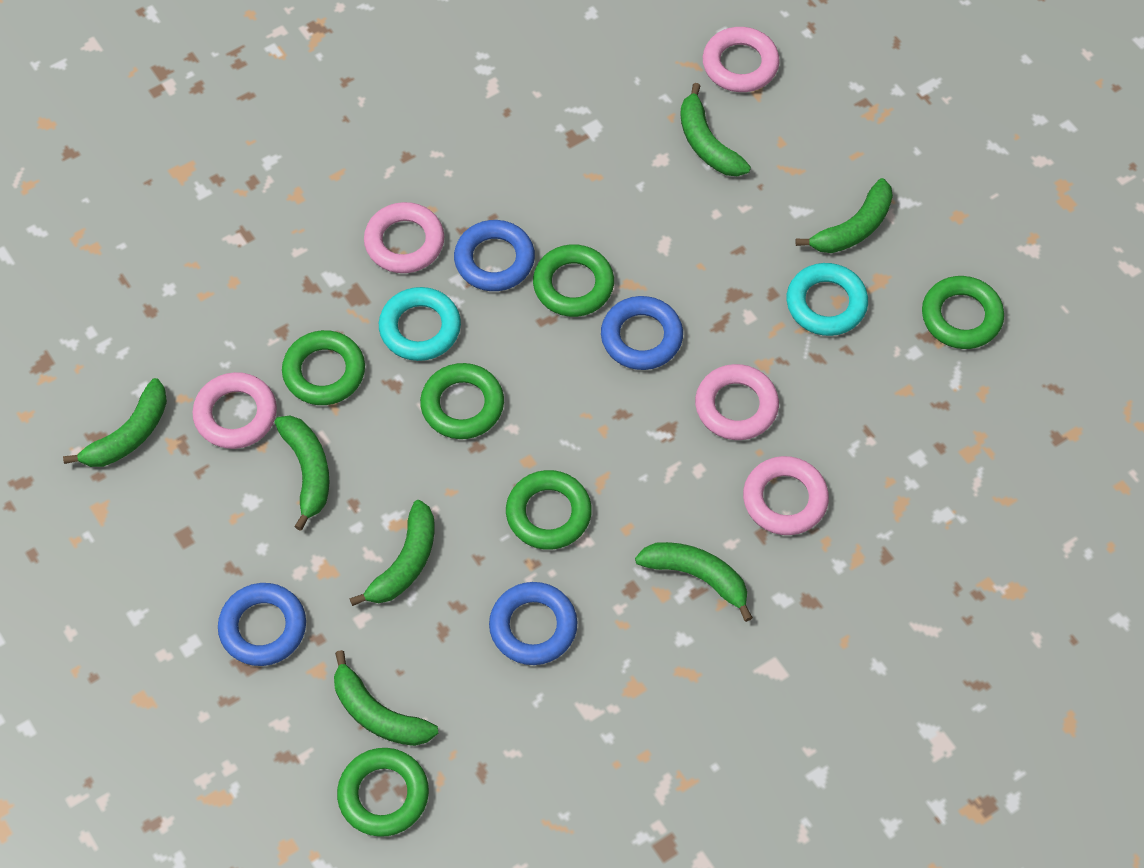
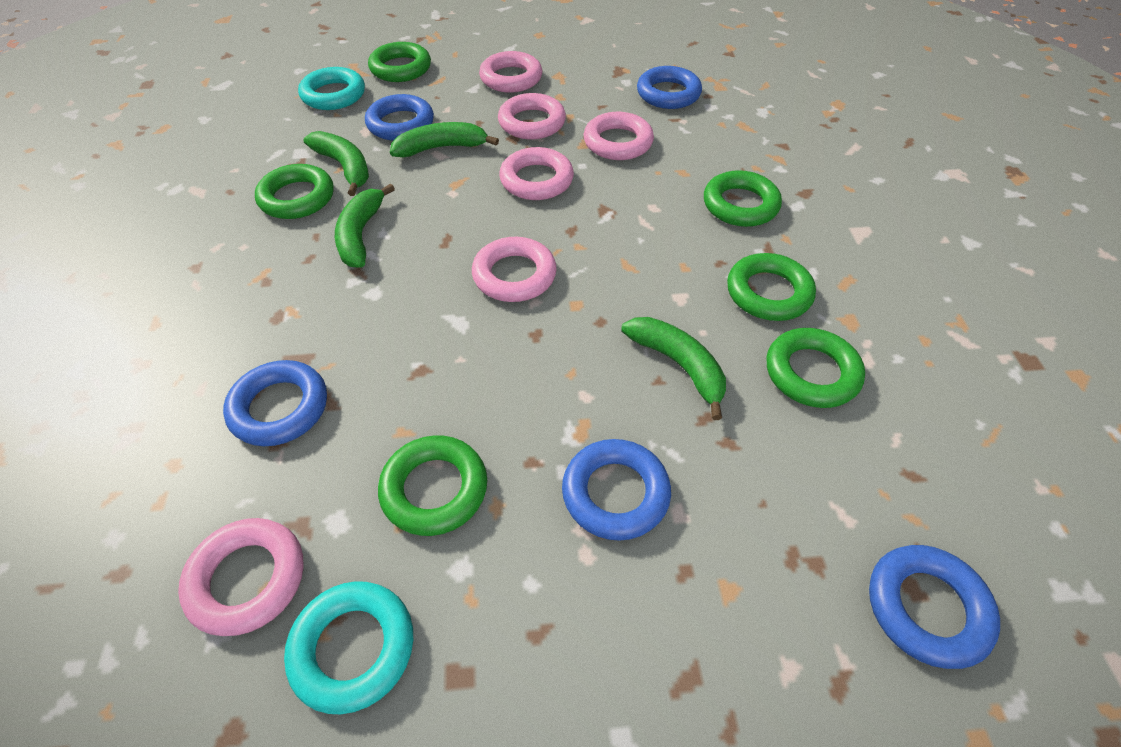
blue ring: [218,583,306,666] [454,220,535,291] [489,582,577,665] [601,296,683,370] = 4 -> [223,360,327,446] [365,94,434,141] [562,439,671,541] [637,66,702,109] [869,545,1000,669] = 5
green banana: [63,378,167,467] [274,416,330,531] [334,650,438,746] [349,500,434,606] [635,542,753,622] [680,83,751,176] [795,178,893,253] = 7 -> [303,131,369,196] [335,183,395,268] [390,122,499,158] [621,317,726,420] = 4
pink ring: [192,372,277,449] [364,202,444,273] [695,364,779,440] [703,27,780,92] [743,456,829,535] = 5 -> [178,518,304,636] [472,237,557,302] [479,51,542,93] [498,93,566,139] [499,147,574,200] [584,112,654,160] = 6

